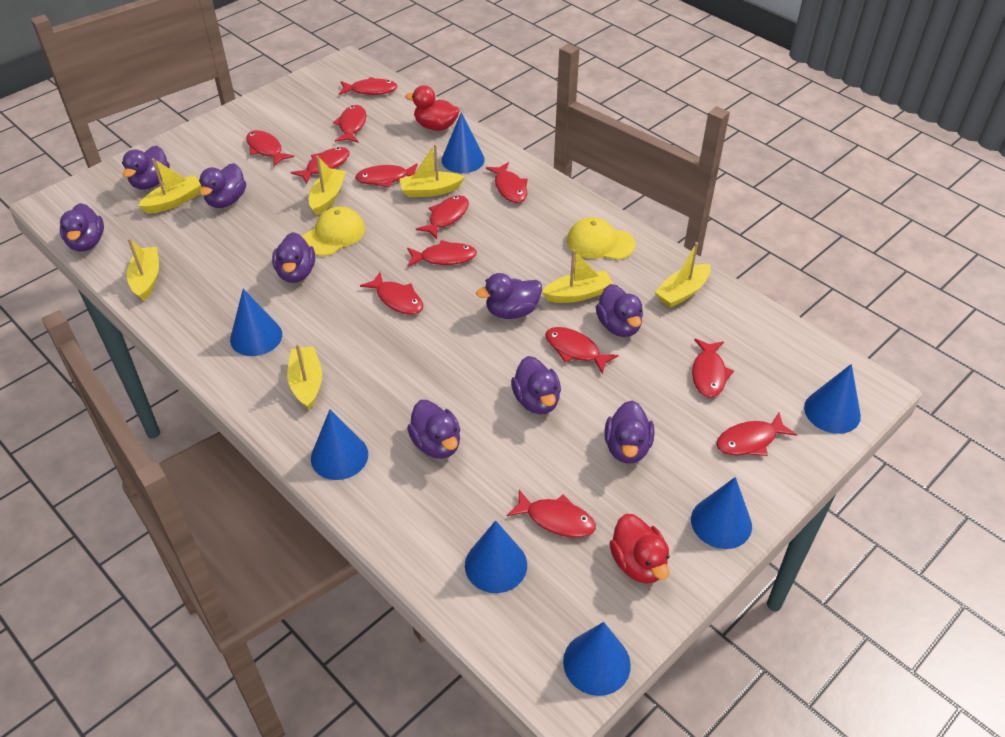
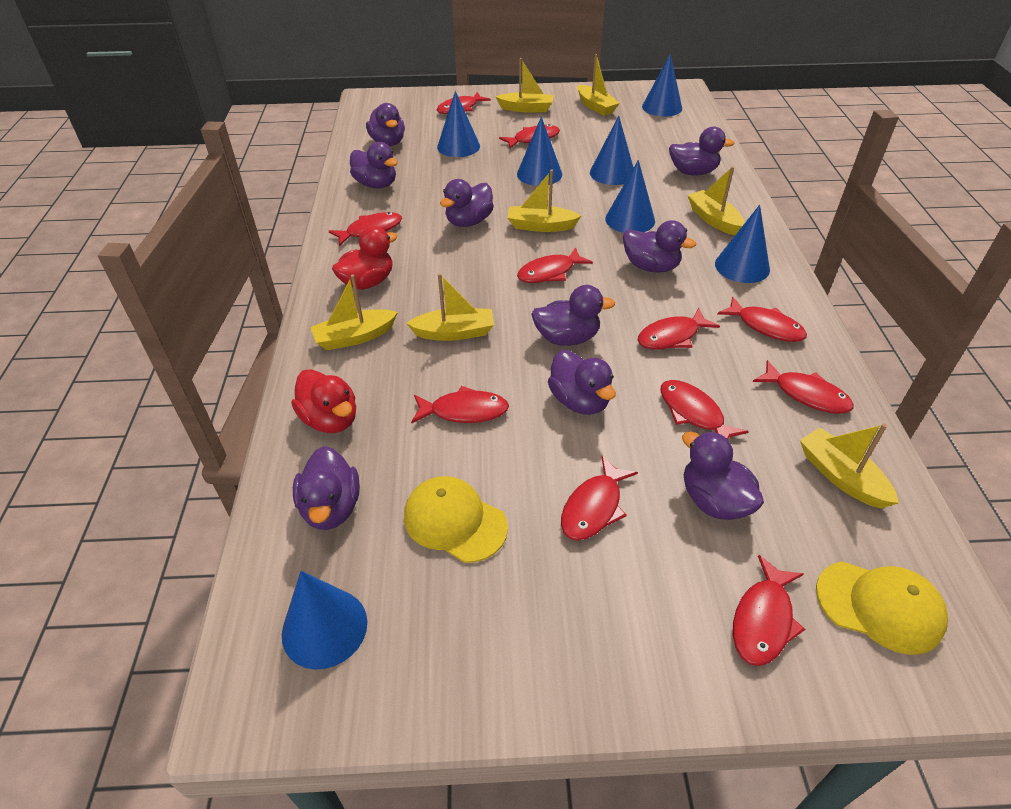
red fish: [246,130,294,166] [291,147,350,184] [333,105,366,143] [339,77,398,95] [355,163,418,188] [360,272,423,315] [407,240,477,267] [416,195,469,239] [486,162,528,203] [506,490,596,538] [545,327,619,374] [692,339,734,397] [716,413,797,456] = 13 -> [329,212,402,246] [411,386,509,423] [437,92,491,114] [499,124,560,149] [517,247,593,283] [561,456,638,541] [638,308,720,349] [660,380,749,439] [717,297,807,342] [733,555,805,666] [753,360,854,414] = 11

